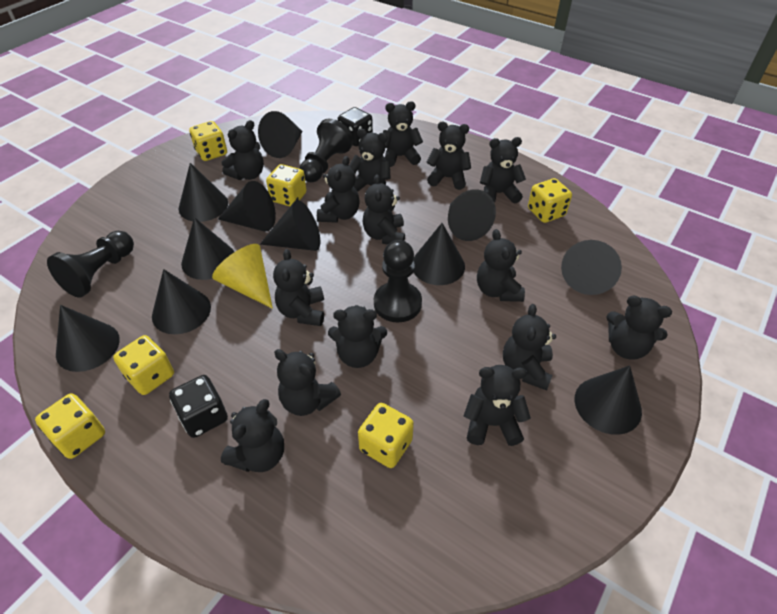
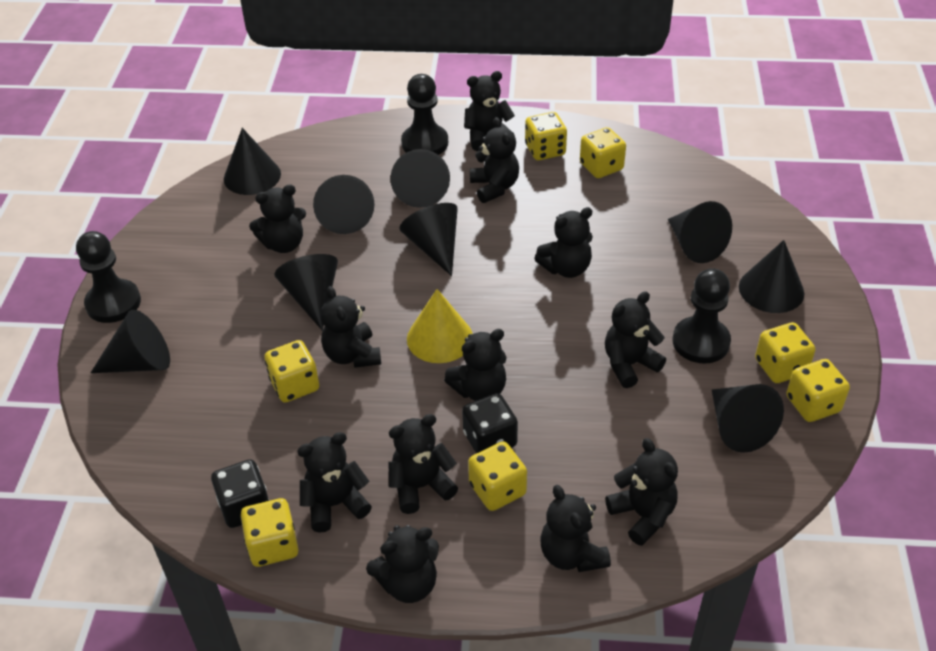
black cone: [56,305,120,372] [152,269,211,334] [179,163,228,222] [181,217,234,280] [218,181,276,232] [258,111,303,158] [260,200,320,251] [413,223,465,285] [448,189,496,241] [561,240,622,295] [574,365,642,435] = 11 -> [91,310,170,373] [224,128,281,195] [274,254,338,331] [313,175,375,234] [390,149,450,208] [399,203,458,276] [668,201,732,263] [712,384,784,453] [739,240,804,313] = 9
black teddy bear: [221,399,284,472] [222,120,264,180] [273,249,324,326] [274,349,341,416] [317,156,360,223] [328,305,387,368] [349,129,391,192] [362,174,405,244] [383,101,423,167] [427,122,471,190] [464,365,531,446] [477,229,525,302] [480,137,526,204] [503,304,556,390] [607,296,672,360] = 15 -> [249,184,306,253] [297,432,372,533] [321,286,381,368] [366,525,439,603] [389,414,458,514] [444,329,507,401] [464,71,515,151] [470,117,519,203] [534,207,593,278] [540,485,611,572] [605,291,666,388] [605,438,678,546] = 12
yellow dice: [35,393,105,459] [113,335,174,395] [189,121,227,161] [266,164,306,206] [358,403,414,468] [528,178,572,223] = 6 -> [241,498,299,567] [264,340,319,402] [468,441,527,511] [525,112,567,160] [580,127,626,178] [755,322,815,383] [786,359,850,422] = 7

